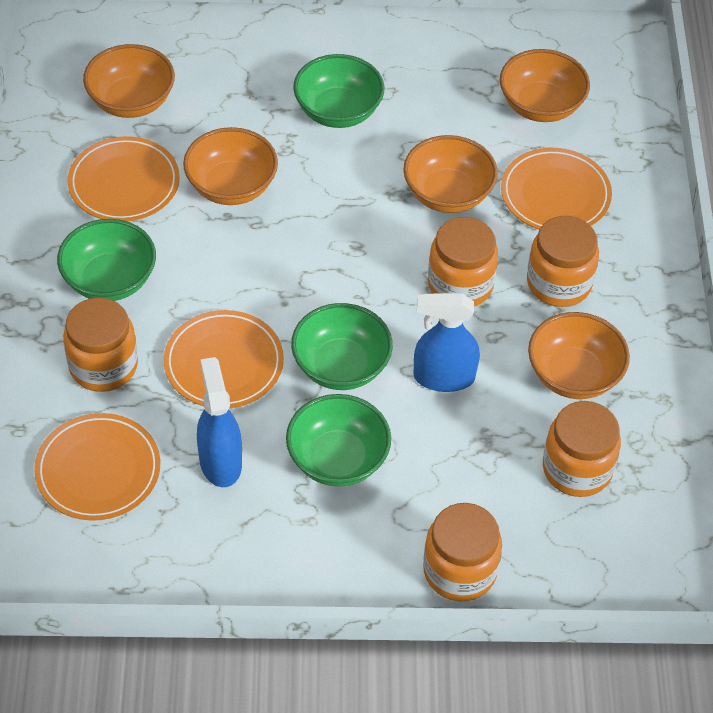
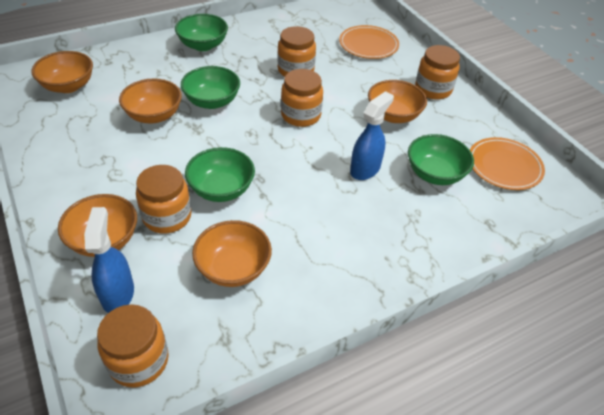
orange plate: [34,413,160,521] [68,136,180,221] [164,310,284,408] [501,148,612,230] = 4 -> [339,25,399,59] [470,137,545,190] = 2

